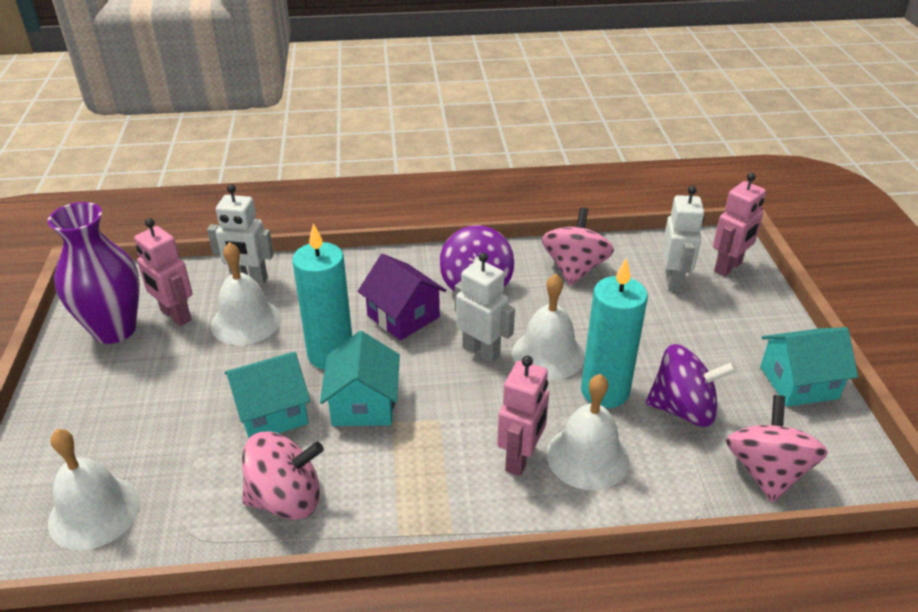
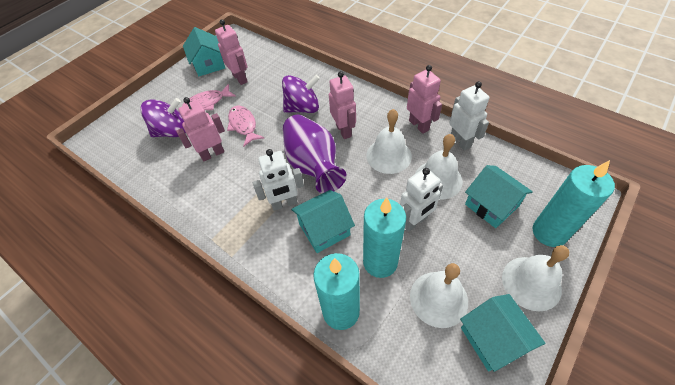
pink fish: none = 0 -> [182,84,236,110] [227,106,264,147] = 2
pink robot: [134,218,192,326] [497,356,549,476] [713,173,766,276] = 3 -> [176,97,225,162] [215,19,248,85] [329,71,356,139] [407,65,442,134] = 4
pink spinning top: [242,431,324,520] [542,207,614,286] [726,395,828,502] = 3 -> none = 0
purple house: [358,254,447,341] = 1 -> none = 0
turquoise candle: [292,223,352,369] [581,258,648,408] = 2 -> [313,253,360,330] [363,198,406,278] [533,160,615,247] = 3
turquoise house: [224,352,310,438] [320,331,400,426] [760,327,858,407] = 3 -> [183,27,225,76] [291,190,355,253] [460,294,545,372] [465,165,533,228] = 4

